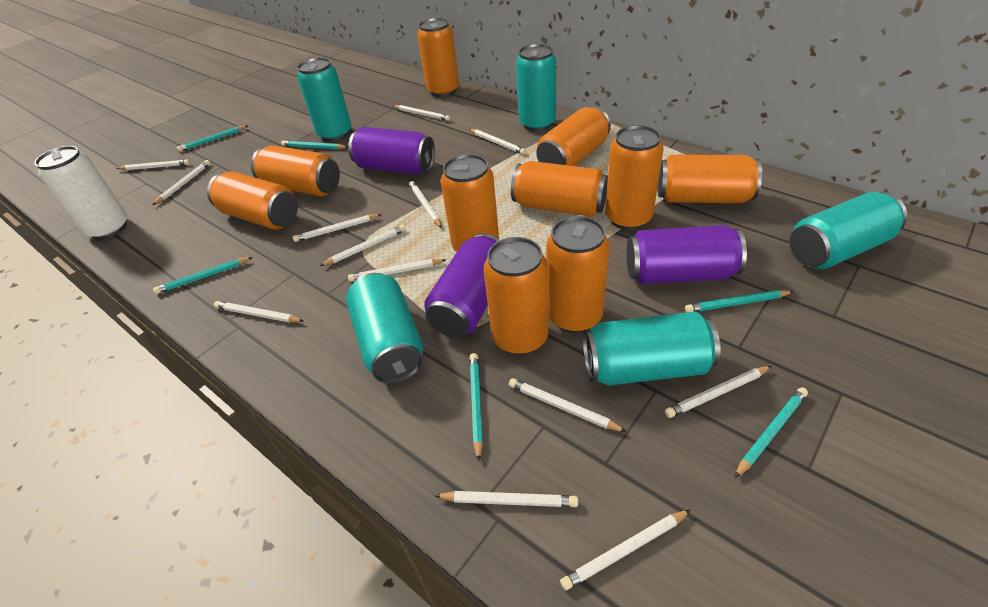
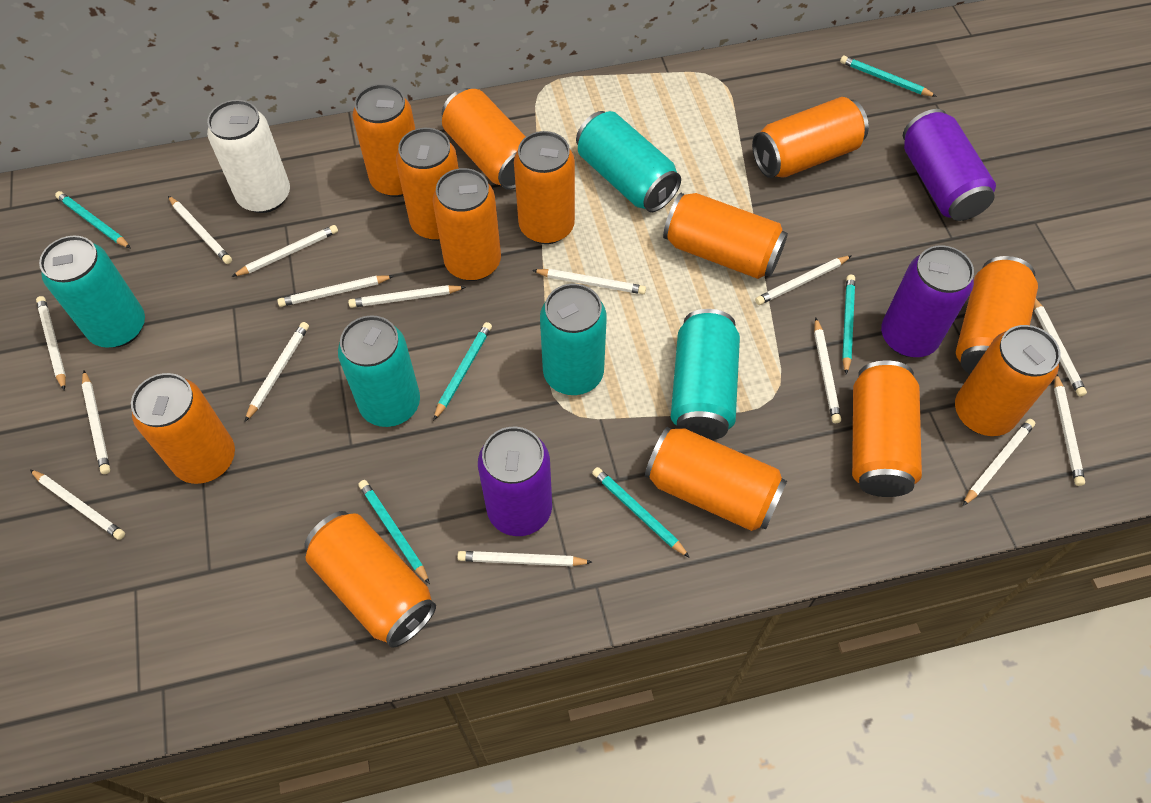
orange can: [207,171,298,230] [251,145,340,197] [417,18,459,97] [441,154,499,252] [483,237,548,355] [511,161,608,217] [536,106,611,166] [546,216,610,333] [605,125,664,230] [657,155,762,203] = 10 -> [131,373,235,484] [304,511,436,648] [353,84,415,197] [396,128,459,241] [433,168,501,281] [442,88,526,190] [514,131,575,244] [645,427,787,531] [663,193,788,279] [752,97,869,178] [852,361,922,497] [955,325,1061,436] [956,256,1038,374] = 13
white pencil: [116,159,190,170] [153,160,211,205] [214,301,304,323] [293,214,382,242] [320,225,406,266] [348,259,446,282] [394,105,450,121] [409,181,442,228] [435,491,578,507] [469,129,526,155] [509,378,627,432] [560,509,691,590] [665,366,772,418] = 13 -> [30,470,125,540] [36,296,66,391] [82,370,110,474] [168,196,232,264] [232,225,338,277] [245,322,309,422] [277,275,394,307] [348,285,466,308] [457,551,592,566] [532,269,646,294] [755,255,852,305] [814,317,841,423] [963,419,1035,506] [1034,299,1087,397] [1054,375,1085,486] = 15

